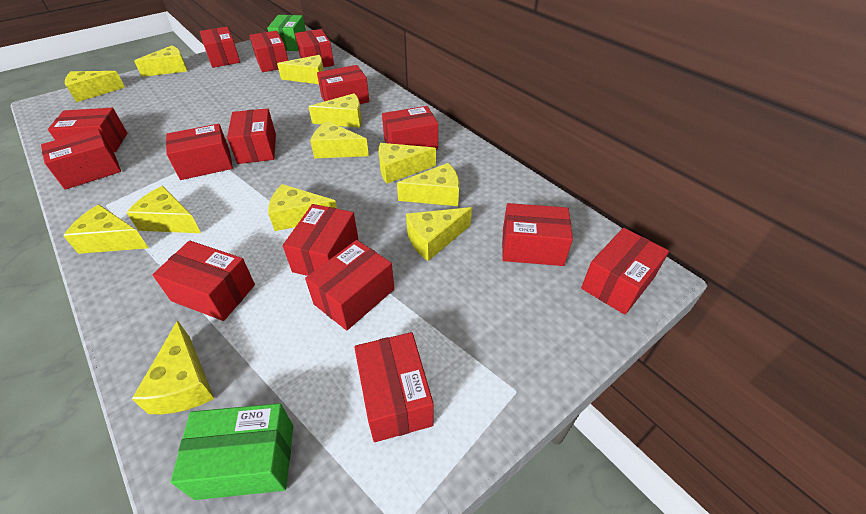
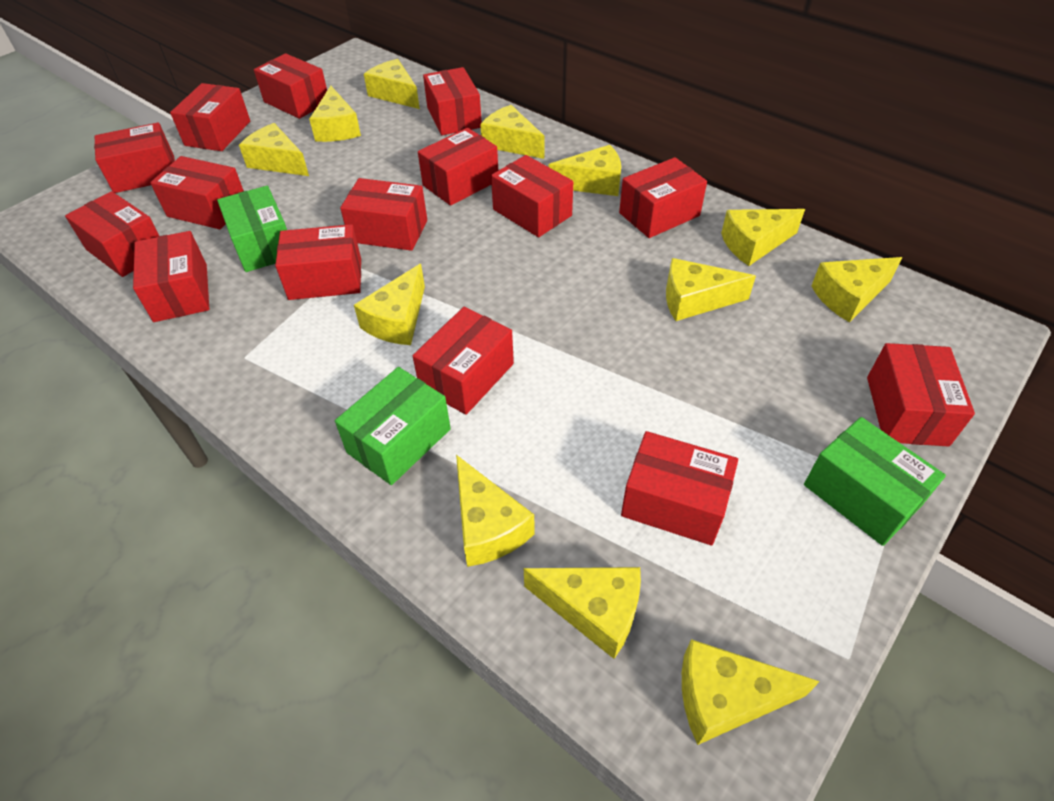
green box: [171,403,293,500] [267,15,306,51] = 2 -> [217,186,287,272] [335,367,451,485] [804,417,946,546] = 3

